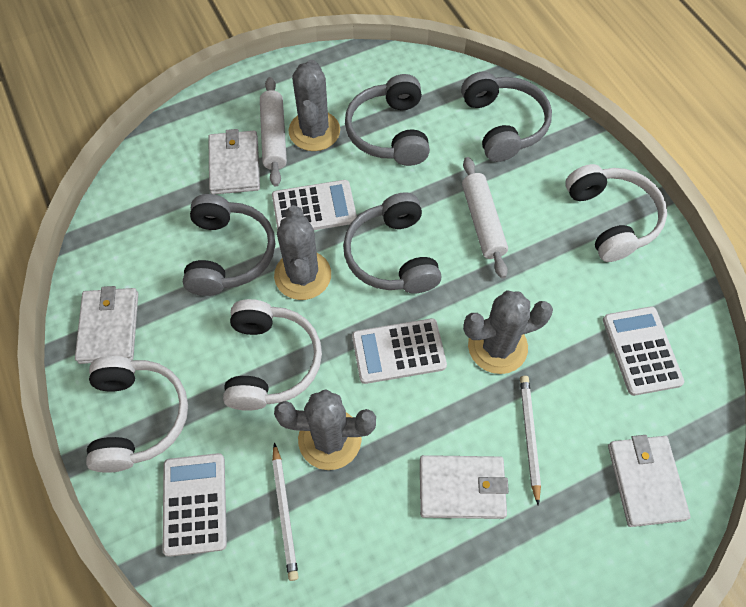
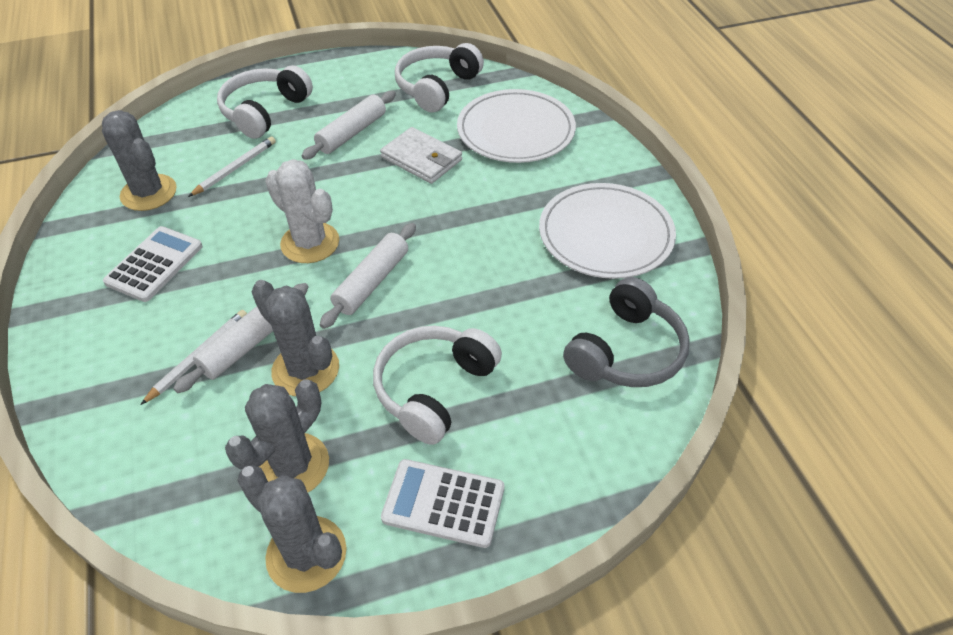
grey headphones: [183,194,275,296] [343,192,441,293] [345,74,430,166] [461,71,552,162] = 4 -> [563,277,690,387] = 1
white cactus: none = 0 -> [265,159,339,263] = 1
white calculator: [162,453,227,557] [272,180,357,230] [352,318,447,384] [603,307,684,396] = 4 -> [103,226,203,302] [381,459,504,548] = 2
white plate: none = 0 -> [457,89,576,163] [539,183,676,279] = 2
white rolling pin: [260,77,287,186] [462,157,508,279] = 2 -> [173,283,309,393] [302,91,396,160] [320,223,416,329] = 3
white wallet: [75,286,138,364] [208,129,260,194] [420,455,509,519] [608,435,691,527] = 4 -> [380,127,462,184] = 1

